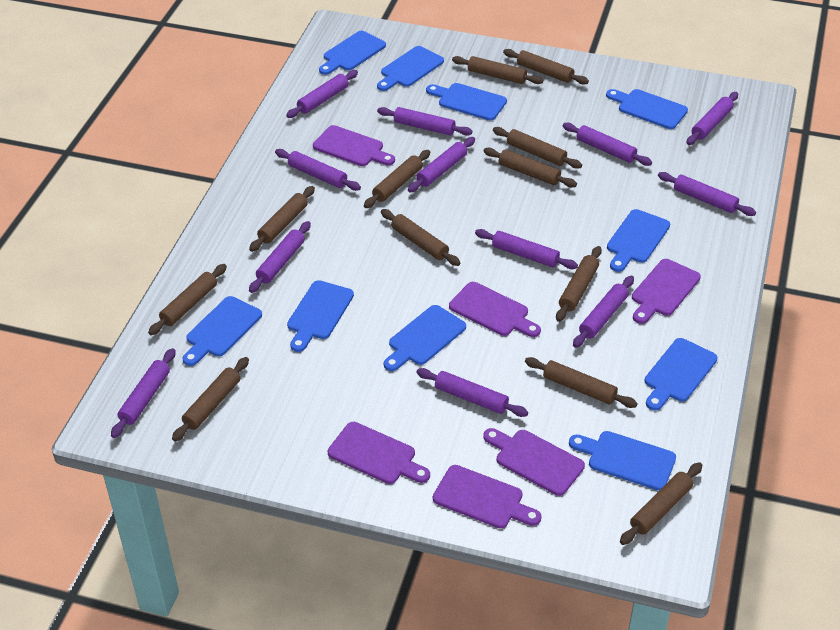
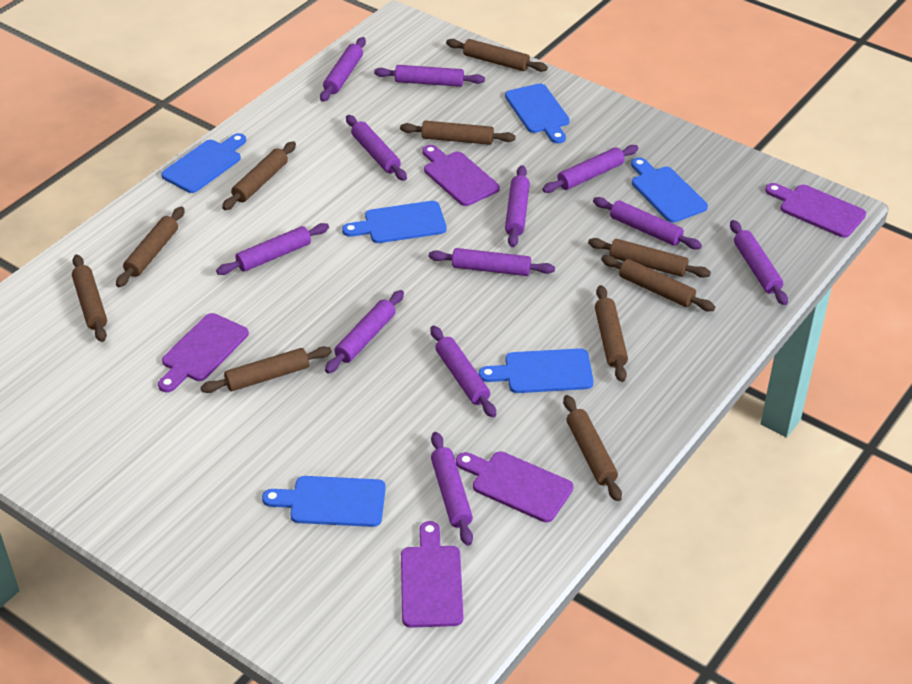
blue cutting board: [183,296,262,366] [287,280,354,352] [319,31,386,75] [377,46,444,91] [384,305,466,371] [426,83,507,120] [569,431,676,491] [606,89,688,129] [607,209,670,272] [645,338,717,411] = 10 -> [161,133,246,193] [262,476,386,527] [342,201,447,243] [479,348,594,393] [505,83,570,144] [631,157,708,223] = 6
brown rolling pin: [148,264,227,335] [172,357,249,442] [249,186,315,252] [364,150,430,208] [381,209,461,266] [452,56,543,84] [483,148,577,187] [493,127,582,169] [503,49,589,85] [525,357,637,408] [556,246,602,322] [620,462,702,545] = 12 -> [72,255,107,342] [116,207,185,287] [200,346,332,393] [222,141,296,210] [400,121,516,145] [446,39,548,72] [563,395,622,502] [588,238,711,278] [595,285,628,382] [601,255,715,311] = 10
purple cutting board: [313,125,395,166] [328,422,430,484] [433,465,542,529] [449,282,541,337] [483,428,585,496] [632,259,701,324] = 6 -> [158,313,249,392] [401,521,463,628] [423,145,500,206] [456,451,573,522] [765,183,866,238] = 5

